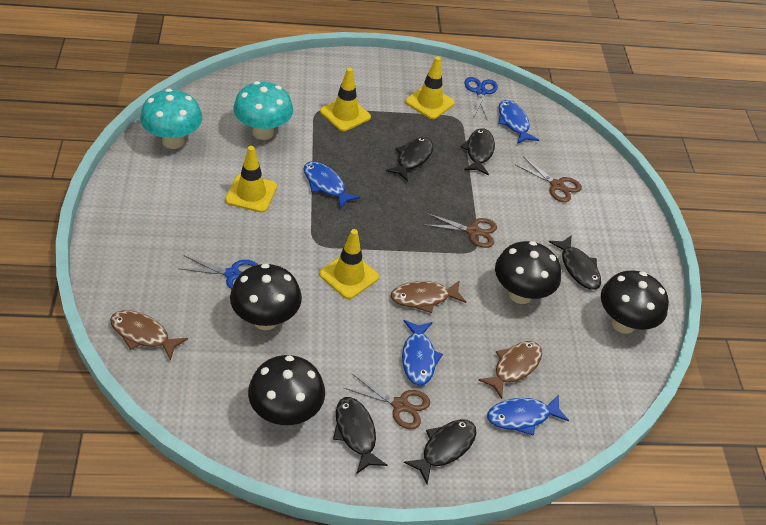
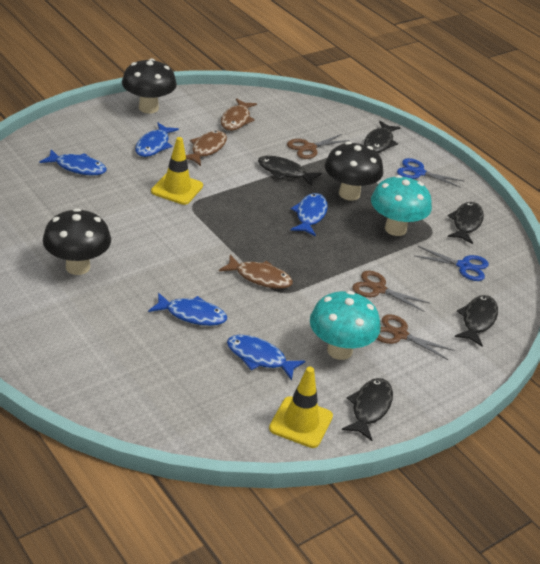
black mushroom: [230,264,302,330] [248,355,325,425] [495,241,561,304] [601,271,669,334] = 4 -> [43,208,111,275] [122,58,177,114] [325,142,383,201] = 3
blue fish: [304,161,360,209] [402,320,443,386] [487,395,569,436] [498,100,539,144] = 4 -> [39,149,107,175] [135,122,179,157] [148,292,227,326] [227,335,305,381] [290,193,328,236] = 5
yellow traffic cone: [225,146,277,213] [319,229,379,299] [320,67,371,131] [405,56,455,119] = 4 -> [151,137,203,205] [269,366,333,448] = 2

